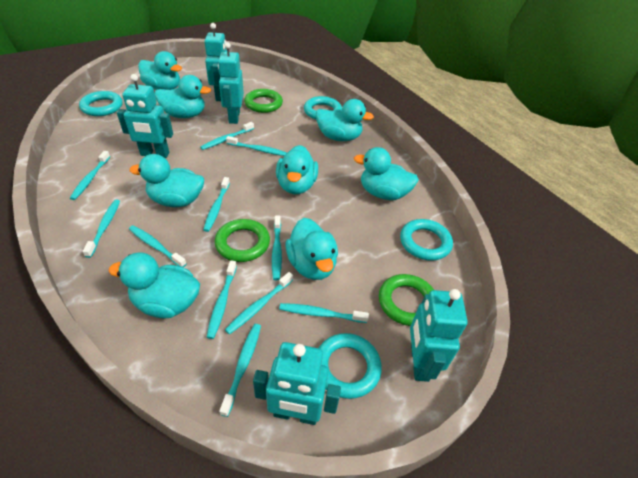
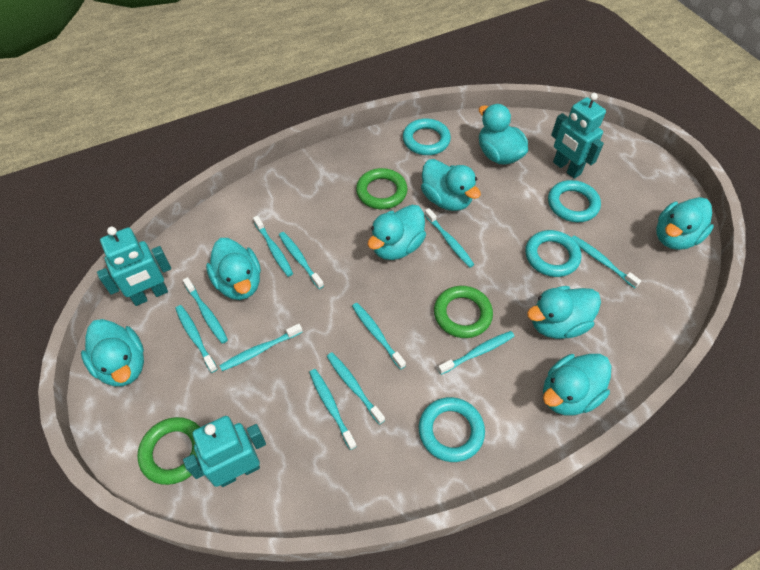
turquoise robot: [117,74,173,158] [204,23,227,101] [218,42,244,124] [253,342,341,425] [410,289,468,382] = 5 -> [97,227,171,306] [183,416,266,487] [551,93,606,179] = 3

